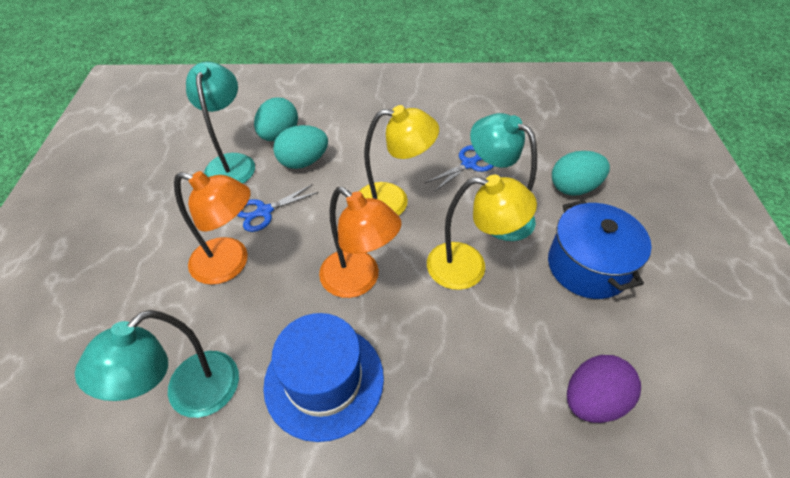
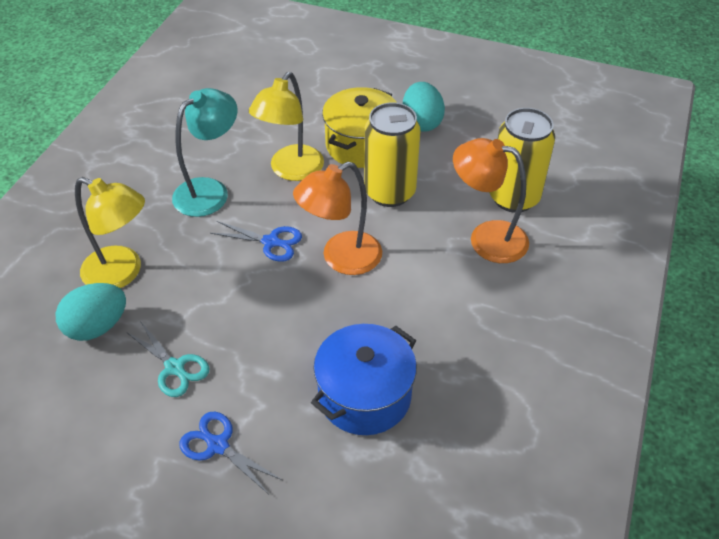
blue hat: [263,313,384,442] = 1 -> none = 0
purple egg: [567,355,641,423] = 1 -> none = 0
turquoise egg: [254,97,298,141] [273,125,328,169] [552,151,610,196] = 3 -> [56,283,126,341] [403,82,445,132] = 2
turquoise lamp: [75,310,239,418] [186,62,255,183] [470,113,537,241] = 3 -> [172,88,237,217] = 1
turquoise scissors: none = 0 -> [126,321,209,397] = 1
yellow can: none = 0 -> [364,102,421,207] [490,108,555,213] = 2
yellow pot: none = 0 -> [322,87,397,168] = 1

